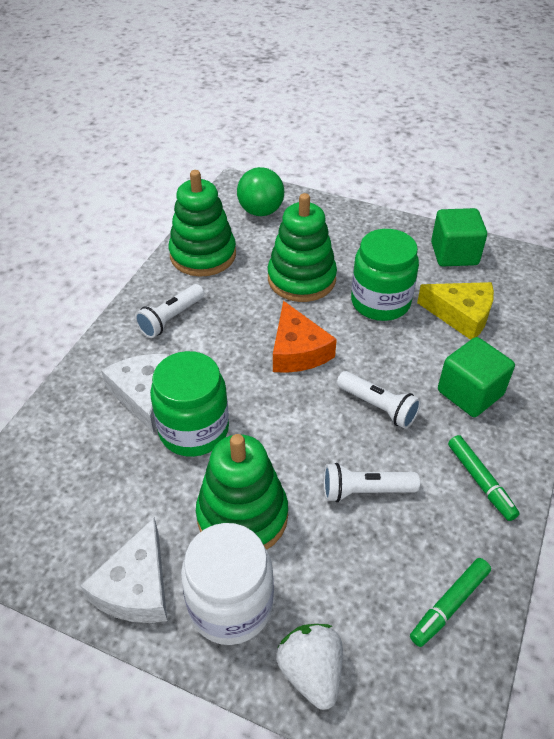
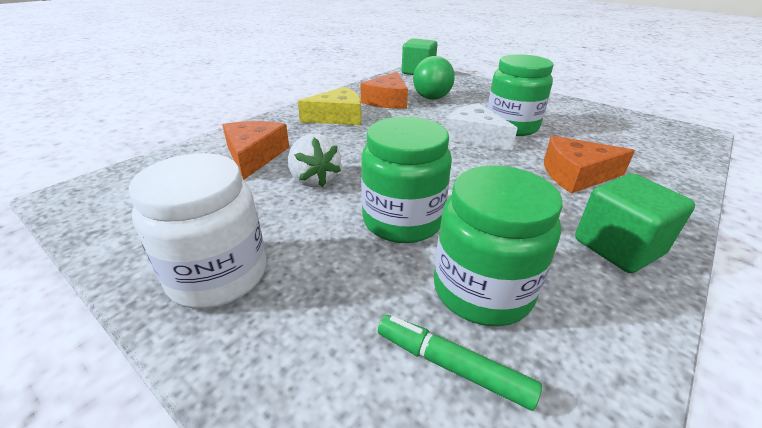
green jar: [150,351,229,457] [351,229,419,321] = 2 -> [361,117,452,243] [434,165,563,326] [487,54,554,136] = 3
green marker: [410,558,491,647] [448,435,520,521] = 2 -> [378,315,542,411] = 1
green stacking toy: [169,170,236,276] [196,434,288,550] [268,193,337,302] = 3 -> none = 0
orange cheese: [273,301,337,373] = 1 -> [222,121,289,180] [361,72,408,109] [544,136,635,194] = 3
white cheese: [80,517,167,623] [101,354,170,433] = 2 -> [445,103,518,151] = 1
white flashlight: [135,284,204,338] [323,463,420,502] [337,371,421,429] = 3 -> none = 0

